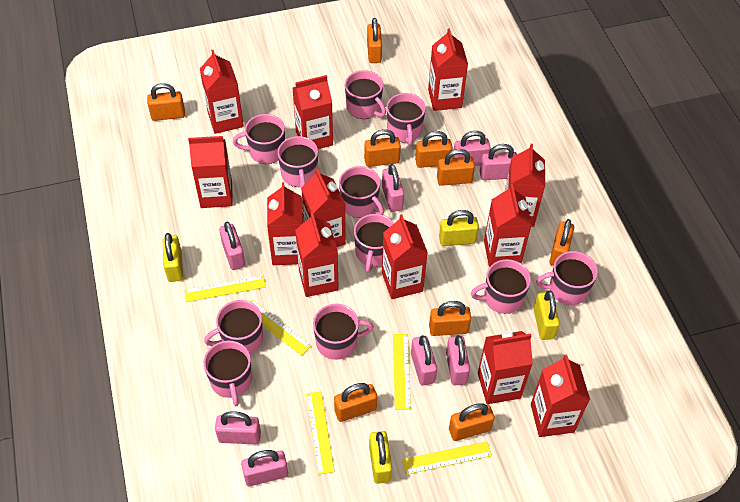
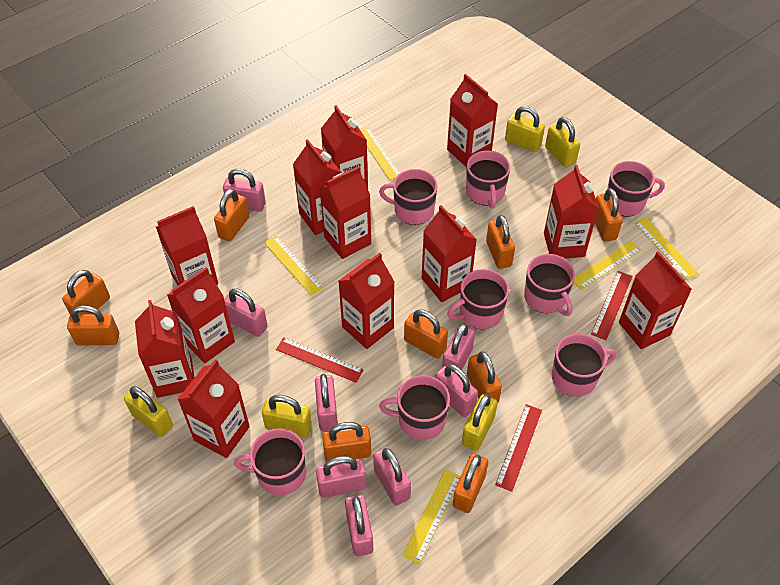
pink mug: [204,300,263,354] [204,340,252,406] [233,114,285,164] [278,136,318,188] [313,304,374,360] [339,166,384,218] [345,70,386,119] [354,214,394,273] [386,93,426,146] [471,259,531,314] [536,251,598,305] = 11 -> [234,428,306,496] [379,169,438,225] [379,375,450,440] [447,269,509,329] [466,151,510,209] [524,254,575,316] [552,334,616,397] [607,161,665,217] = 8
red ruler: none = 0 -> [276,337,363,383] [495,404,542,492] [591,271,632,340] = 3
yellow padlock: [163,233,183,282] [369,431,392,484] [439,210,479,246] [534,290,560,340] = 4 -> [124,386,173,437] [262,395,312,437] [462,394,498,451] [505,106,545,152] [545,117,580,167] = 5

